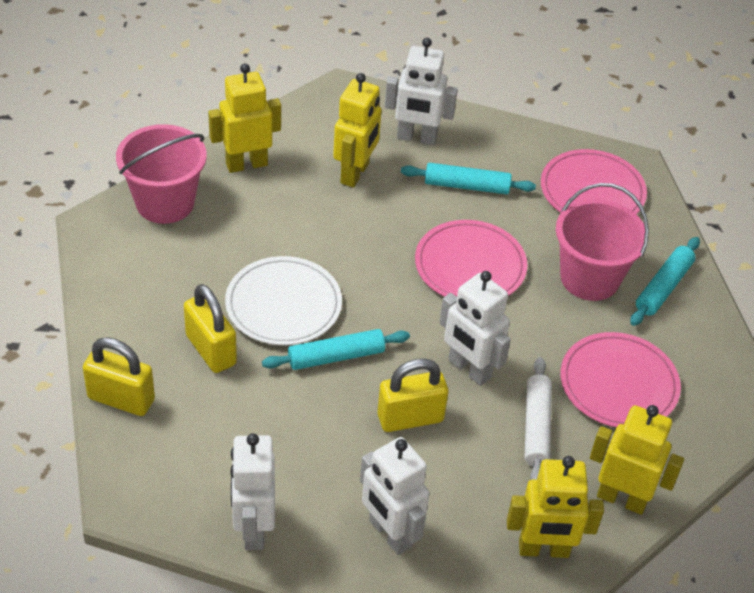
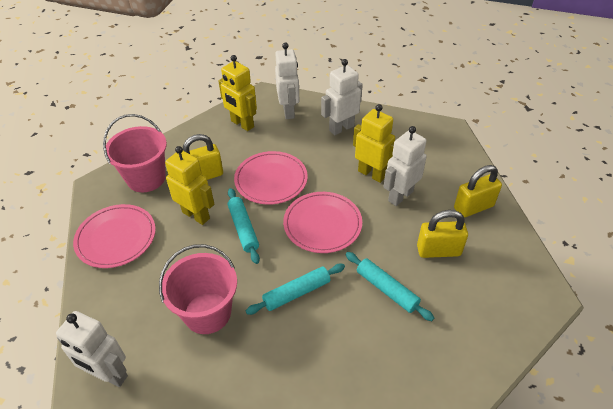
white plate: [225,256,342,345] = 1 -> none = 0
white rolling pin: [525,357,552,480] = 1 -> none = 0
yellow robot: [208,64,281,173] [333,73,382,188] [507,456,604,558] [590,405,684,515] = 4 -> [165,146,214,225] [219,55,257,131] [353,104,395,183] = 3

